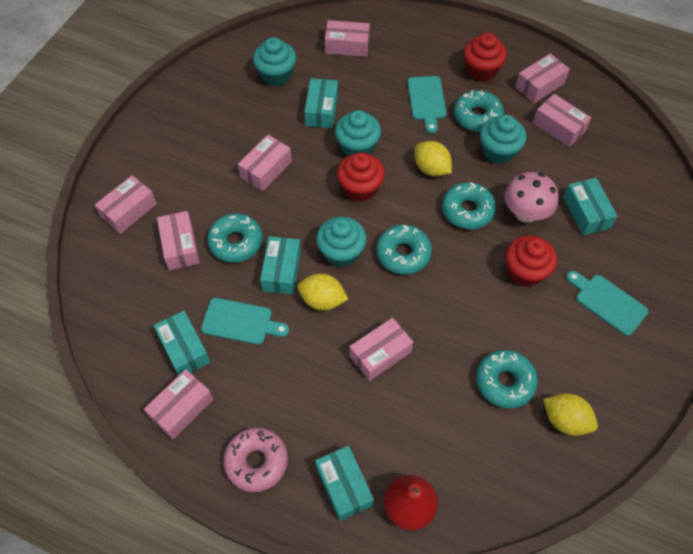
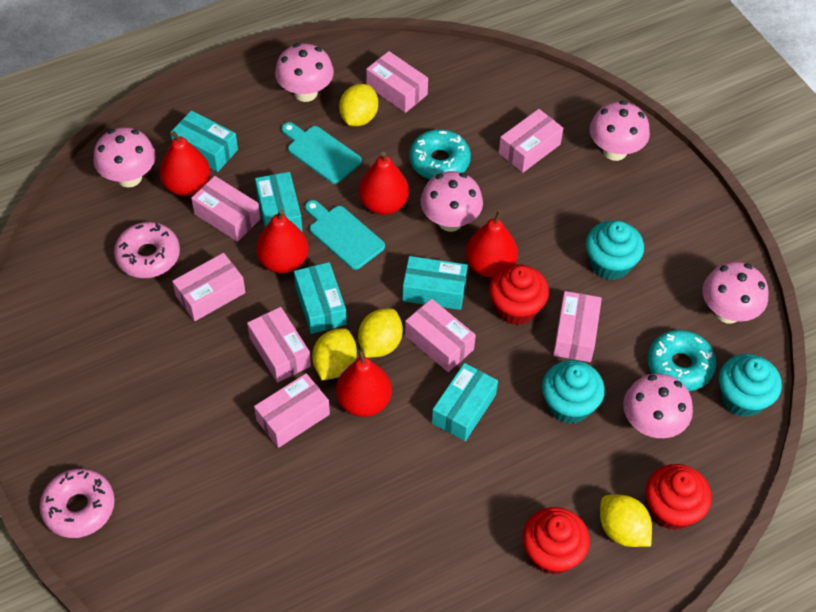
pink donut: [223,428,288,492] = 1 -> [40,469,115,538] [114,222,180,278] = 2
pink mushroom: [504,172,559,223] = 1 -> [94,127,156,188] [275,43,334,102] [420,171,483,232] [590,101,650,161] [623,373,693,438] [703,262,769,323] = 6
red pear: [384,475,438,530] = 1 -> [159,131,211,196] [256,209,309,273] [336,349,392,417] [359,152,409,215] [466,210,518,278] = 5
turquoise cupcake: [253,37,296,86] [316,216,367,267] [335,110,381,156] [480,115,526,164] = 4 -> [542,360,605,424] [586,221,644,280] [719,354,782,417] = 3
turquoise cutting board: [201,298,289,345] [408,76,447,134] [566,271,649,336] = 3 -> [282,122,362,184] [305,200,385,270] = 2
turquoise donut: [207,213,263,263] [376,225,432,275] [442,182,496,229] [454,90,504,132] [476,350,538,408] = 5 -> [409,129,471,179] [647,330,716,391] = 2
yellow lemon: [297,273,348,311] [415,141,452,176] [543,393,598,436] = 3 -> [312,328,357,380] [339,84,378,126] [358,309,403,358] [600,495,652,547] = 4

